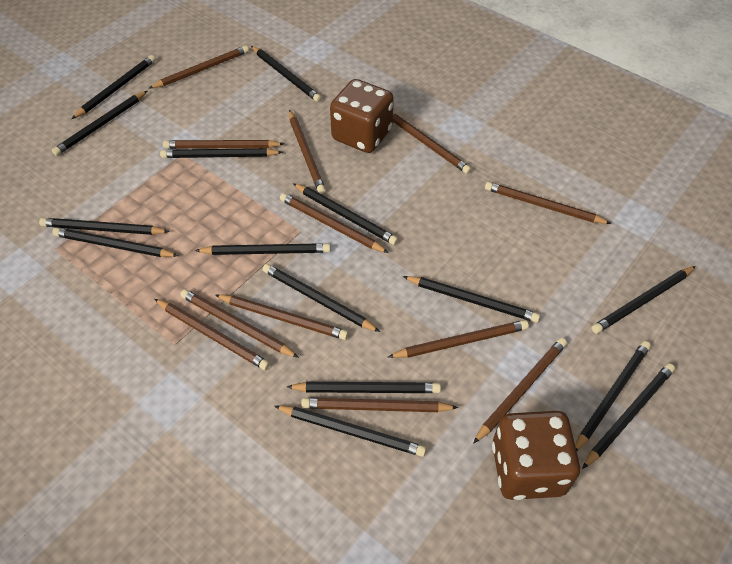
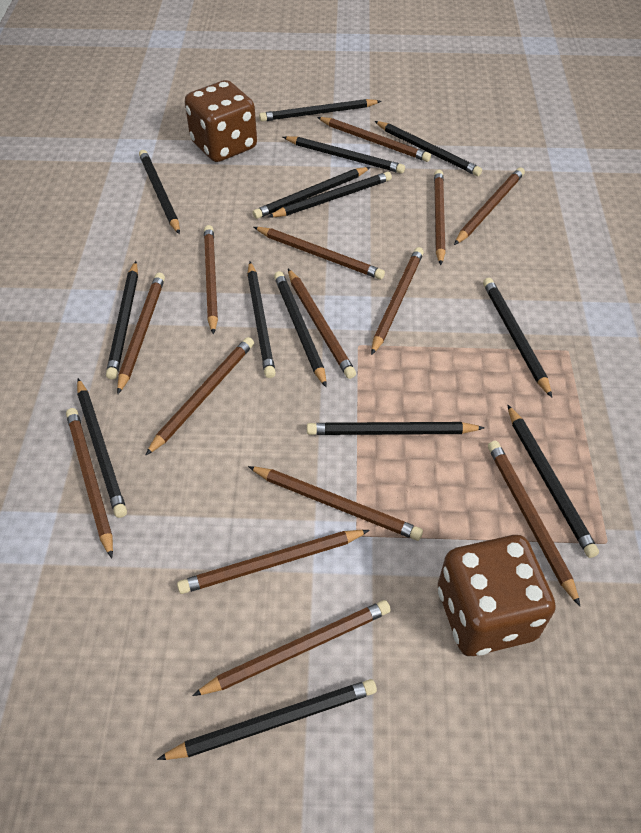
black pencil: [39,218,170,235] [52,91,147,156] [52,227,178,257] [72,55,156,119] [160,148,283,158] [195,243,330,255] [251,46,322,102] [263,264,380,332] [274,405,426,457] [287,382,441,393] [293,183,398,245] [403,276,540,323] [575,341,651,451] [582,363,675,469] [591,266,696,334] = 15 -> [77,378,127,518] [106,261,138,380] [139,150,180,234] [157,679,377,760] [247,262,276,378] [252,167,371,219] [259,99,381,122] [268,171,392,218] [274,271,327,388] [283,136,405,174] [307,422,485,435] [375,121,482,176] [483,278,552,398] [507,405,599,558] = 14
brown pencil: [148,45,249,89] [155,299,270,370] [163,140,284,149] [180,289,299,358] [215,294,349,340] [280,193,389,253] [289,110,326,194] [301,398,459,412] [388,320,529,358] [393,113,471,174] [473,338,567,444] [485,182,612,224] = 12 -> [66,408,113,558] [117,273,165,395] [145,337,254,456] [177,530,370,594] [192,600,391,696] [204,225,218,335] [248,466,423,541] [254,227,385,279] [288,269,356,379] [317,117,431,162] [371,247,424,355] [434,170,446,265] [454,167,525,245] [488,441,580,606] = 14

